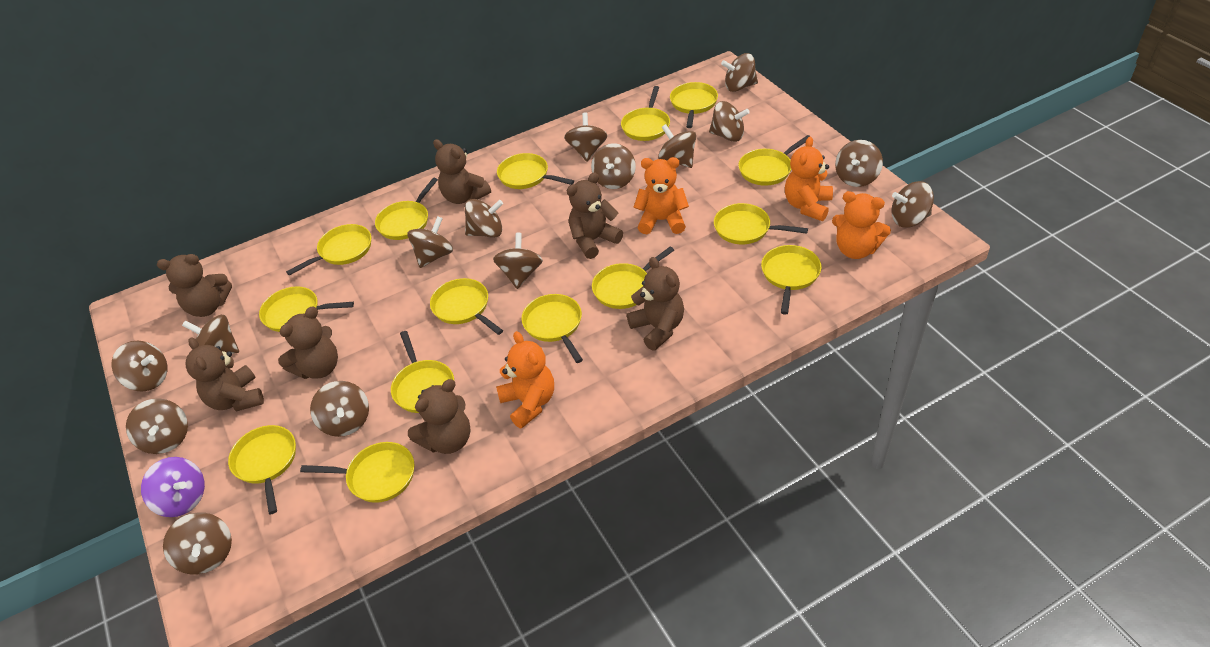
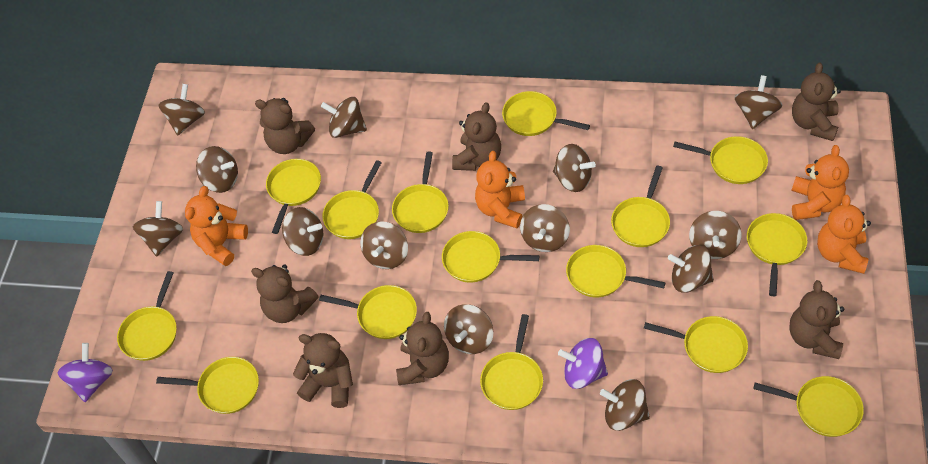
brown spinning top: [112,341,167,391] [126,398,188,454] [163,512,232,574] [182,315,239,354] [310,381,369,437] [407,216,453,268] [465,199,503,238] [493,233,543,289] [564,112,607,162] [591,143,636,189] [658,124,696,168] [709,101,750,142] [721,53,758,92] [835,140,883,187] [891,181,934,228] = 15 -> [133,201,183,257] [159,84,205,135] [196,146,238,193] [282,207,324,256] [321,97,367,138] [360,221,408,269] [444,304,493,354] [520,204,570,252] [553,144,596,192] [600,379,650,431] [668,245,714,293] [689,211,741,259] [735,75,783,129] = 13
purple spinning top: [141,457,205,517] = 1 -> [57,343,113,402] [558,338,608,389] = 2

